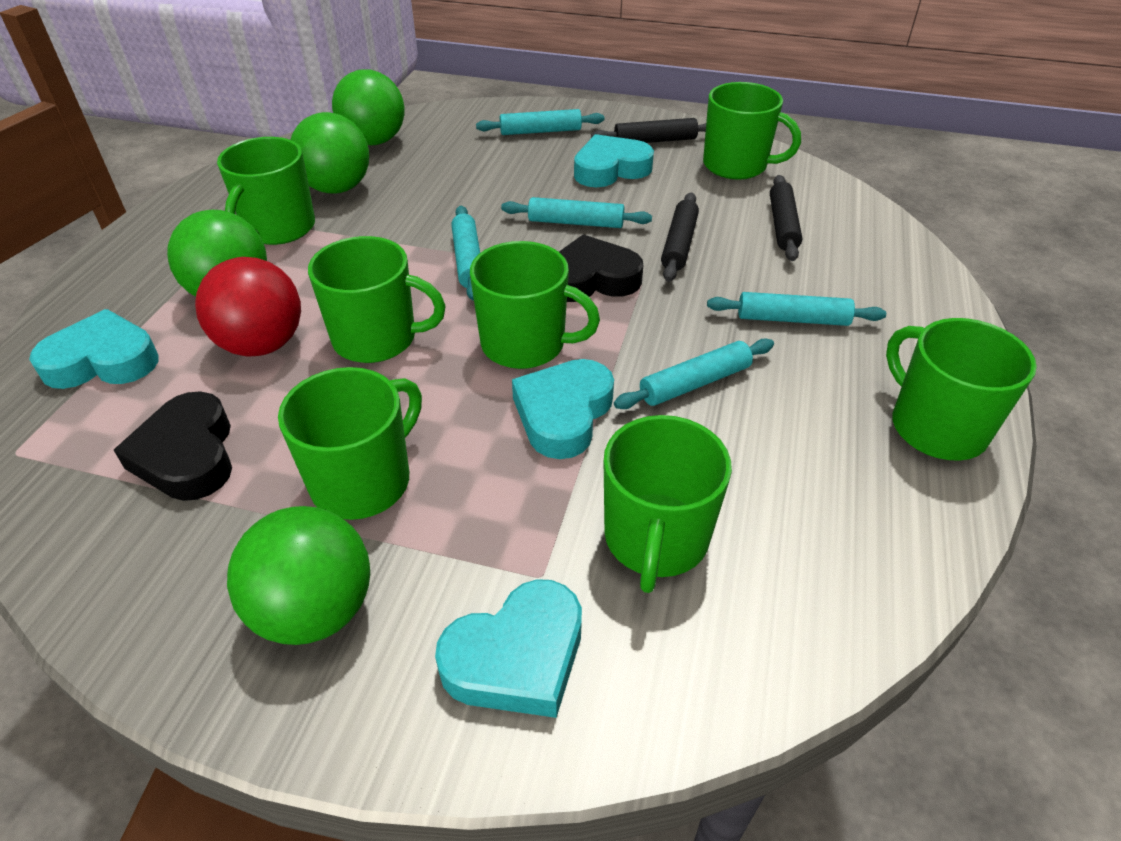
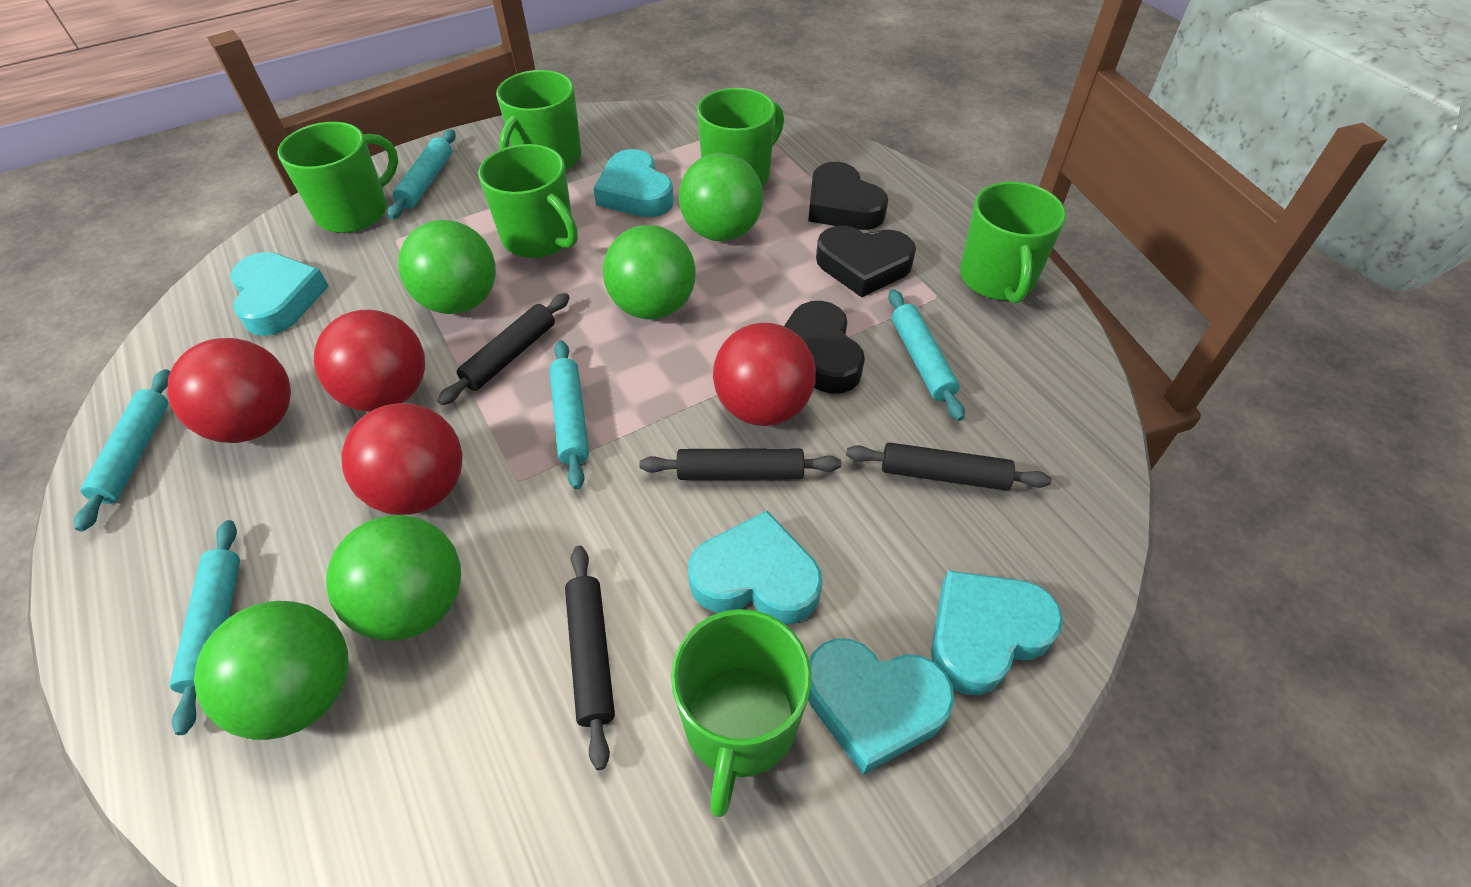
black heart: [114,392,232,501] [559,234,643,302] = 2 -> [784,301,865,394] [808,162,888,230] [816,226,916,297] = 3
black rolling pin: [591,118,706,143] [661,192,699,282] [770,175,802,261] = 3 -> [438,293,570,405] [565,546,615,770] [639,448,841,480] [846,442,1052,491] = 4
green ball: [167,210,267,297] [227,506,370,645] [291,112,369,194] [332,69,405,145] = 4 -> [194,601,348,740] [326,515,461,641] [398,220,496,314] [603,225,696,319] [679,153,763,241] = 5
green mug: [217,137,315,245] [278,367,422,520] [308,236,445,363] [470,241,600,369] [604,415,732,593] [703,82,801,180] [886,318,1037,461] = 7 -> [278,122,398,233] [478,144,578,258] [496,70,581,170] [671,609,812,817] [697,88,784,186] [960,181,1066,303] = 6
red ball: [195,257,301,356] = 1 -> [167,338,291,443] [314,310,425,412] [342,403,463,515] [713,323,816,426] = 4
turquoise heart: [29,309,159,389] [435,579,582,718] [512,359,614,459] [574,134,654,187] = 4 -> [230,252,329,336] [593,149,674,217] [688,511,822,624] [808,638,955,775] [931,570,1063,695] = 5

